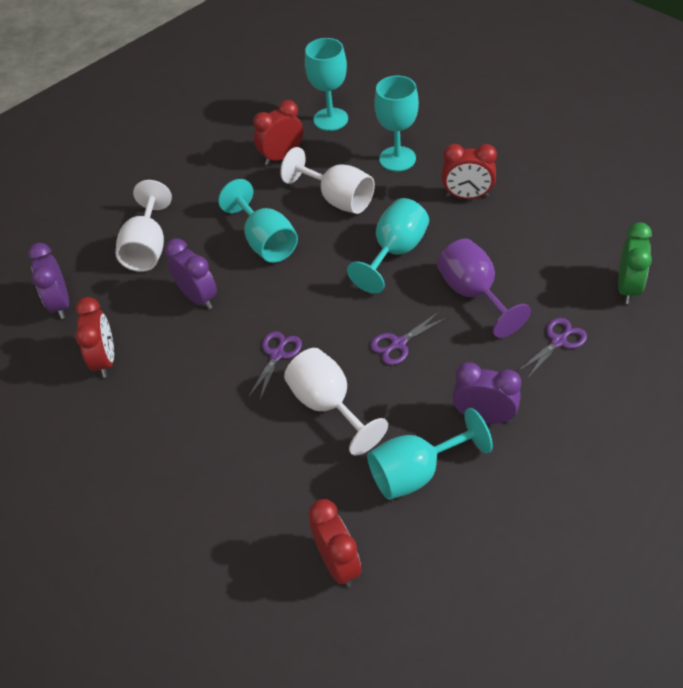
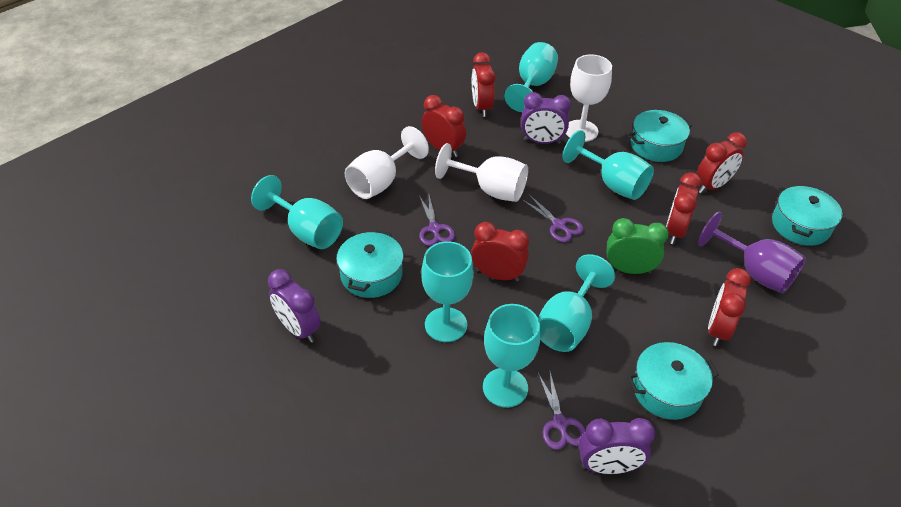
red clock: [75,297,114,378] [253,100,303,165] [309,499,361,587] [442,144,497,199] = 4 -> [421,95,466,157] [471,222,529,282] [472,52,496,117] [666,173,702,244] [696,132,747,193] [708,268,751,346] = 6
turquoise goblet: [218,179,298,263] [305,38,348,131] [347,198,429,294] [367,408,493,500] [374,76,419,171] = 5 -> [251,175,343,249] [421,241,474,342] [483,304,540,408] [504,42,558,112] [538,254,615,352] [562,130,654,200] = 6
turquoise pot: none = 0 -> [336,230,404,298] [627,342,719,420] [629,110,692,162] [772,185,842,246] = 4

